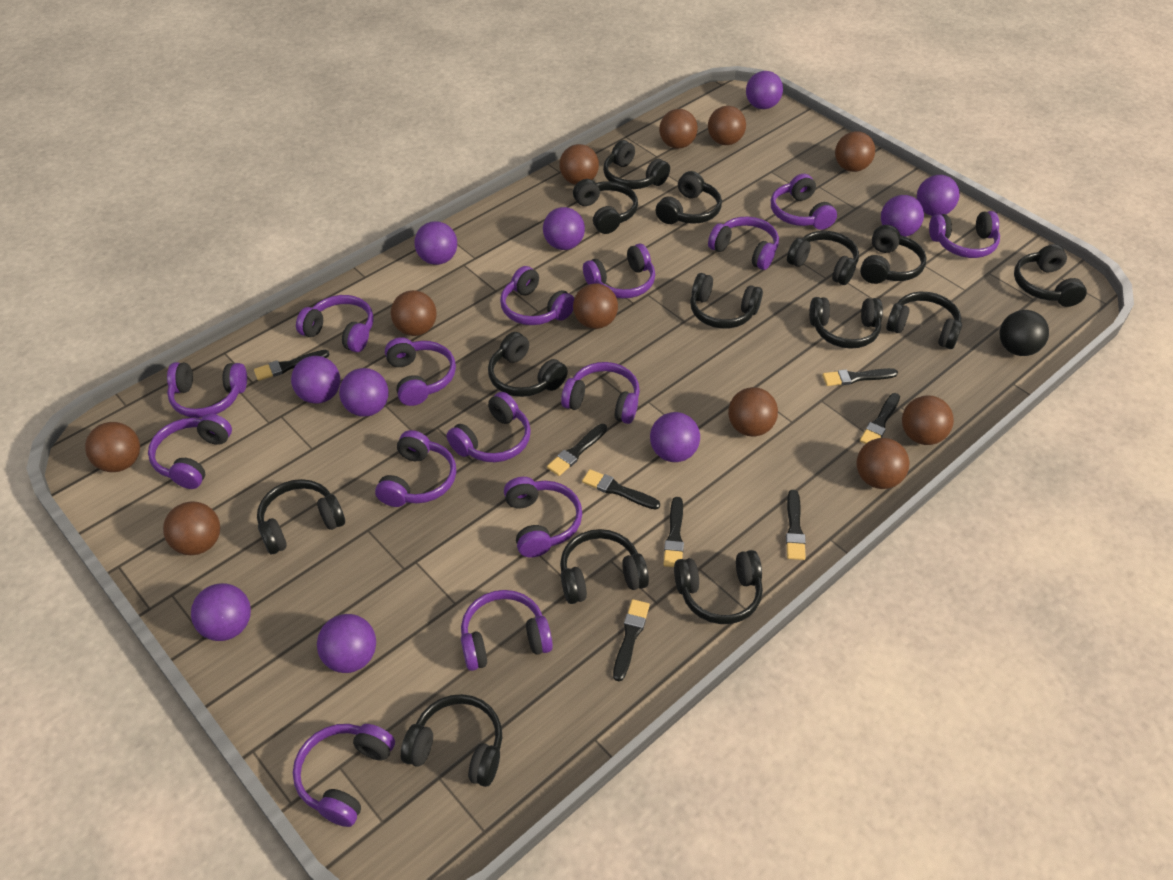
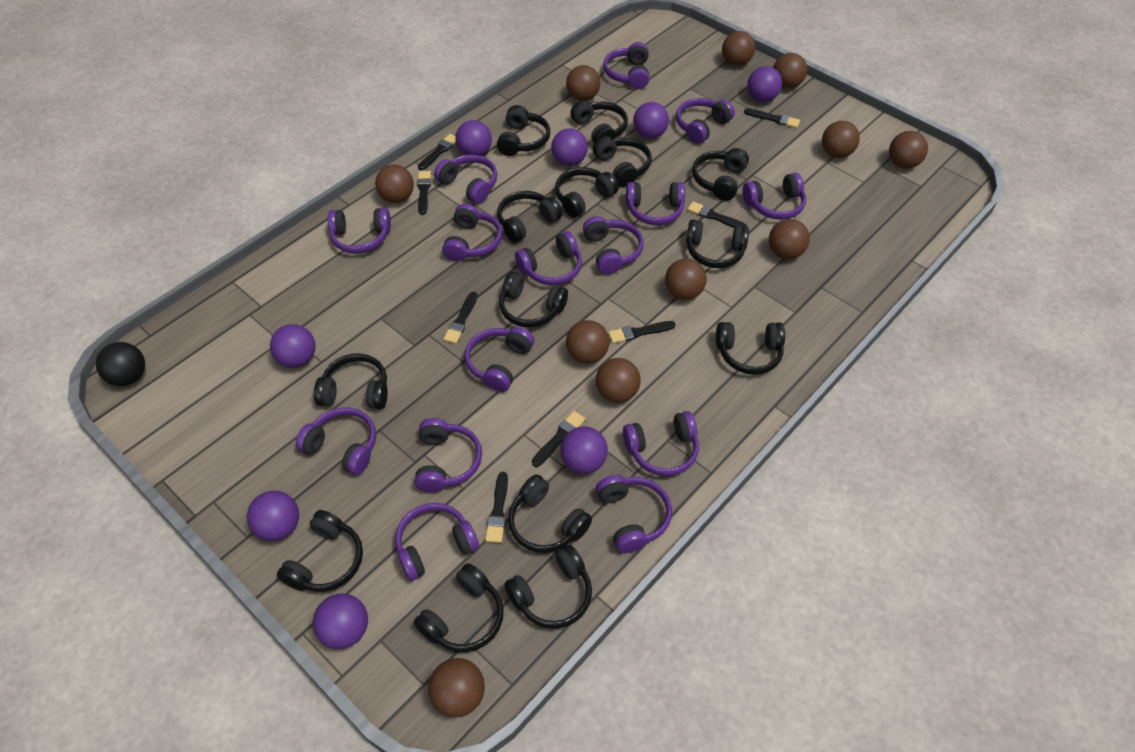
purple ball: [191,583,251,641] [291,356,340,404] [317,614,376,673] [339,368,389,417] [415,221,457,265] [543,207,585,250] [650,412,700,462] [746,71,783,109] [881,195,924,237] [917,175,960,216] = 10 -> [247,491,299,541] [270,324,316,368] [313,593,368,649] [456,120,492,156] [551,128,588,166] [560,426,608,474] [633,102,669,139] [747,66,782,102] = 8

